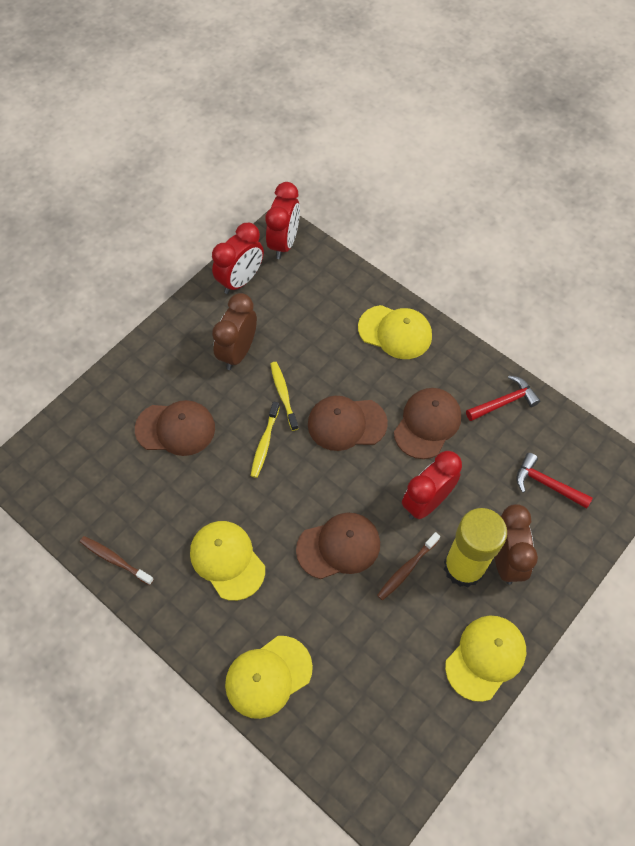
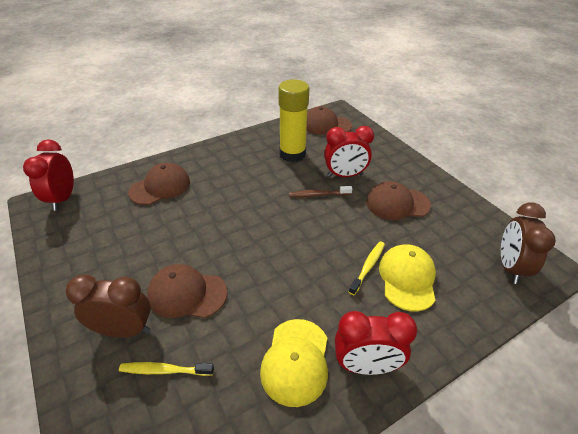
brown toothbrush: [80,536,154,585] [377,532,440,600] = 2 -> [289,186,352,197] = 1
red hammer: [466,376,540,421] [516,453,593,509] = 2 -> none = 0
yellow cap: [190,521,265,601] [225,636,313,719] [358,305,432,359] [445,616,526,702] = 4 -> [260,319,328,407] [379,244,436,312] = 2

